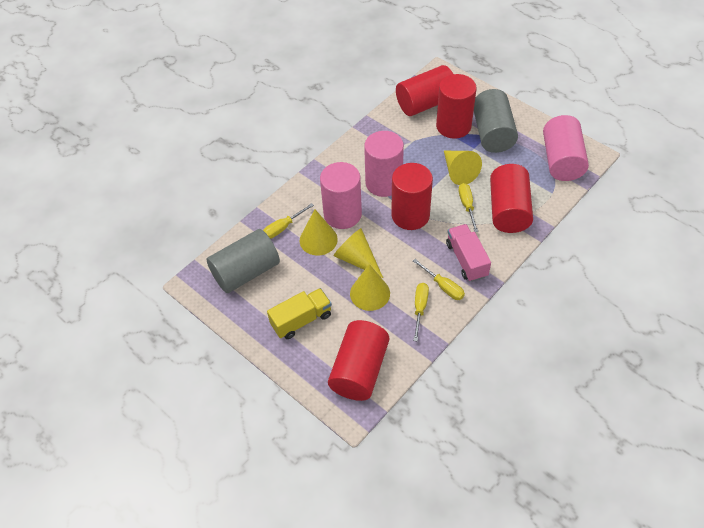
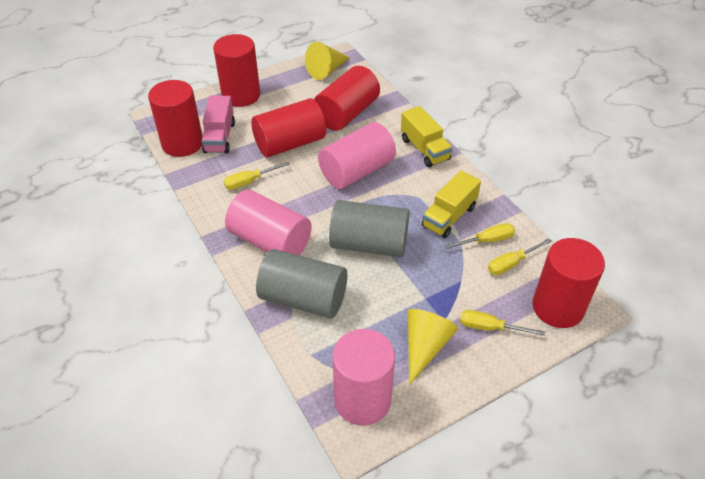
yellow cone: [300,209,338,255] [333,228,383,278] [350,264,390,311] [444,151,482,185] = 4 -> [305,42,350,80] [408,309,458,385] = 2
yellow truck: [267,288,332,339] = 1 -> [401,106,452,167] [422,171,481,238] = 2

